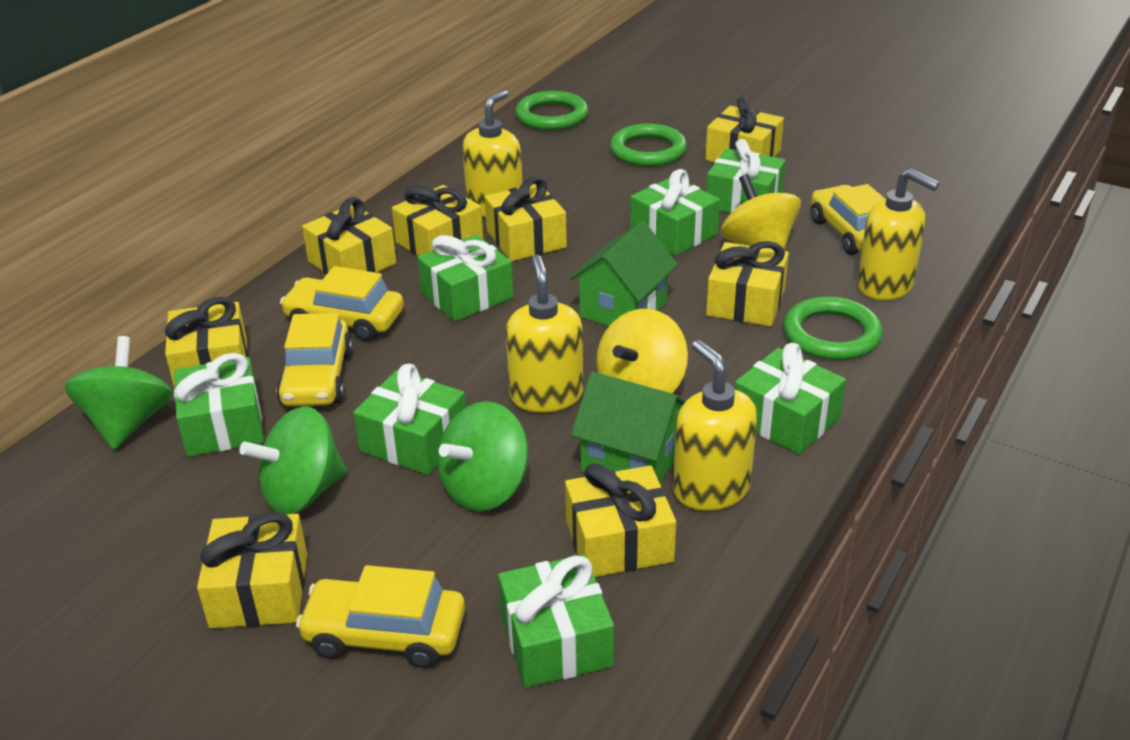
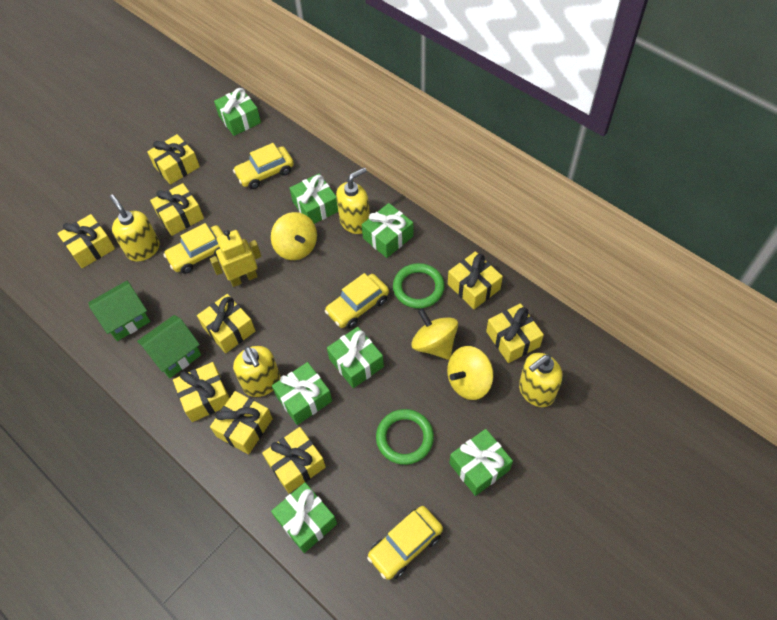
green ring: [516,91,588,130] [610,124,687,167] [784,297,882,360] = 3 -> [376,409,434,465] [393,263,445,309] = 2
green spinning top: [65,336,173,450] [240,407,347,514] [438,401,528,511] = 3 -> none = 0
yellow gift: [165,297,248,389] [197,512,307,628] [302,197,396,275] [392,185,483,256] [485,176,567,261] [565,463,676,577] [705,96,784,162] [706,241,789,327] = 8 -> [57,214,115,268] [147,134,200,185] [150,183,204,236] [173,362,230,422] [197,294,255,353] [210,391,273,455] [262,427,326,493] [448,251,503,309] [486,303,544,363] = 9
yellow robot: none = 0 -> [210,230,261,287] = 1
yellow spinning top: [597,309,688,393] [721,174,801,250] = 2 -> [271,212,317,260] [411,308,458,360] [447,346,494,400] = 3

